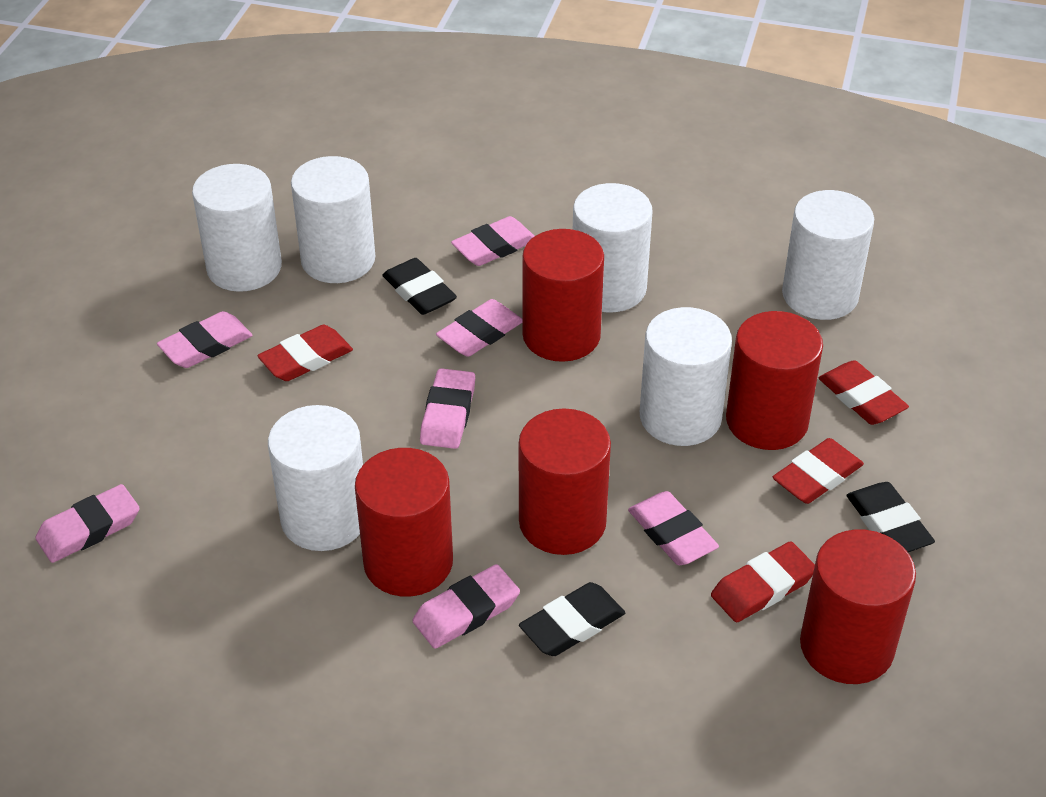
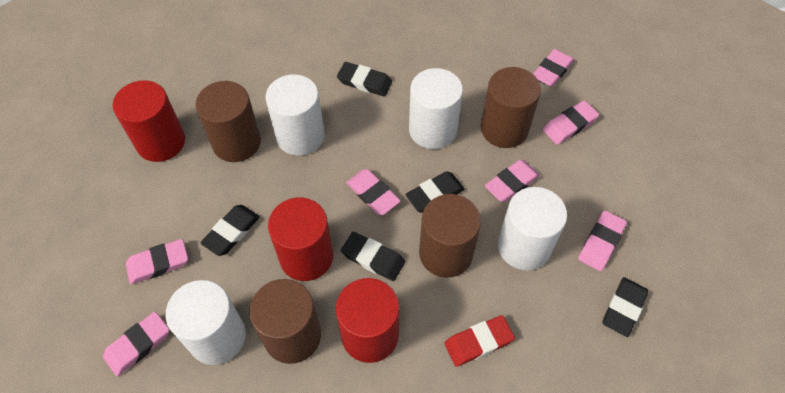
black eraser: [382,258,457,315] [519,582,625,656] [846,482,935,552] = 3 -> [201,205,260,256] [337,62,392,97] [341,232,405,281] [405,171,465,213] [603,277,648,337] = 5
brown cylinder: none = 0 -> [195,81,261,162] [249,279,321,364] [419,194,481,278] [481,67,541,148] = 4
red cylinder: [355,448,453,597] [519,408,611,555] [522,229,604,362] [726,311,823,450] [800,529,916,684] = 5 -> [113,80,185,162] [268,198,333,281] [336,278,400,363] = 3
red eraser: [257,325,353,381] [711,542,815,622] [773,438,864,504] [818,360,909,425] = 4 -> [444,315,515,367] = 1
white cylinder: [192,164,282,292] [268,405,363,551] [291,156,375,283] [573,183,653,312] [640,307,732,446] [782,190,874,320] = 6 -> [165,280,246,365] [265,74,325,156] [409,68,463,149] [498,187,567,270] = 4

